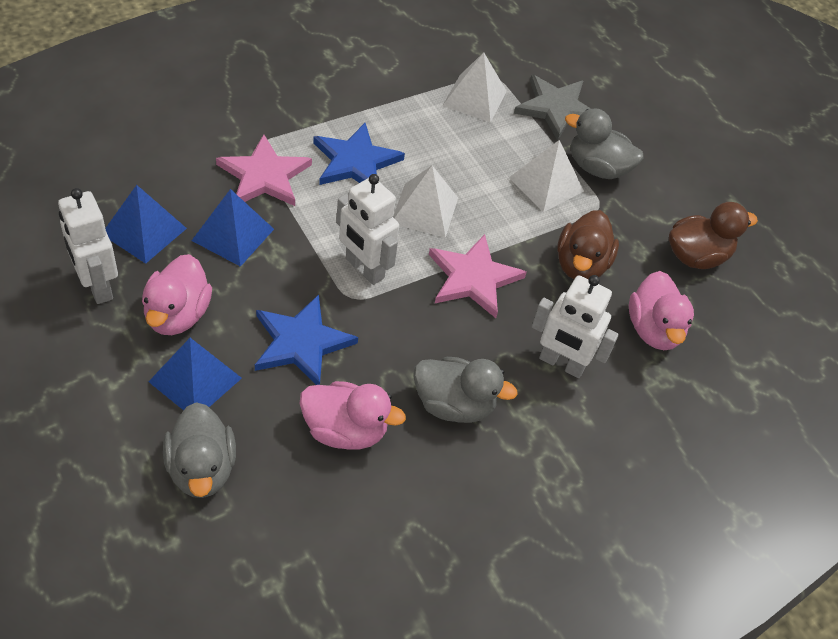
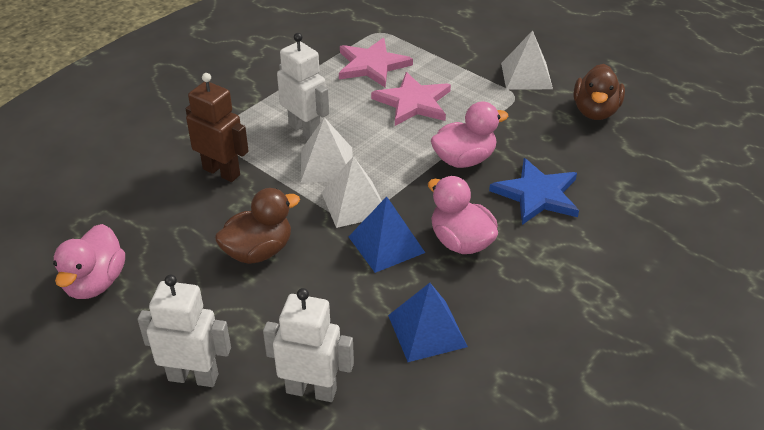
blue pyramid: [105,185,187,264] [149,338,242,410] [192,189,274,267] = 3 -> [348,197,425,273] [388,283,468,362] = 2
blue star: [255,295,358,385] [313,123,405,185] = 2 -> [489,158,579,225] = 1
brown robot: none = 0 -> [186,73,249,182] = 1
grey duck: [163,402,236,498] [413,357,518,423] [565,108,643,179] = 3 -> none = 0
grey star: [514,75,591,141] = 1 -> none = 0

